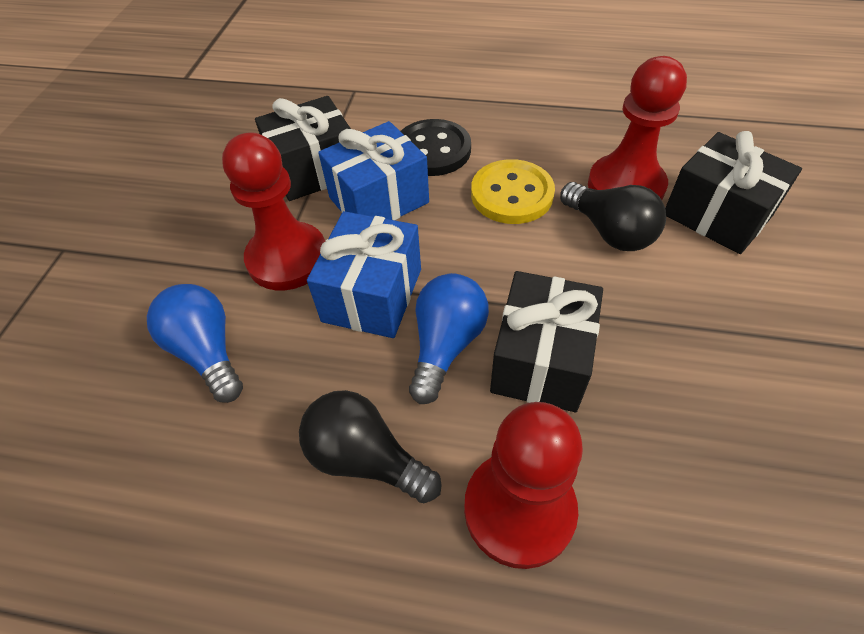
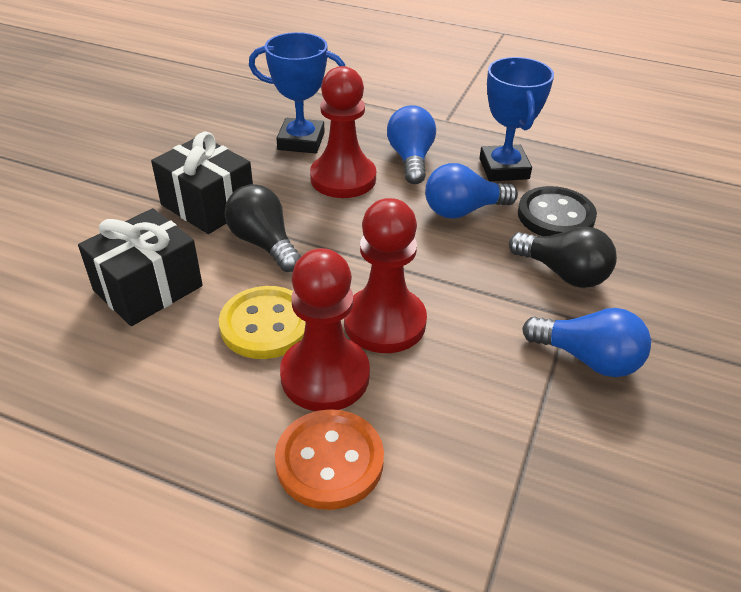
black gift: [255,96,351,201] [490,271,603,412] [665,131,802,254] = 3 -> [78,208,203,326] [151,132,253,234] = 2
blue gift: [307,211,421,338] [318,121,429,220] = 2 -> none = 0
blue light bulb: [147,284,243,403] [409,273,489,404] = 2 -> [387,105,436,184] [425,163,518,219] [522,308,651,377] = 3
blue trophy: none = 0 -> [249,32,345,153] [480,57,554,181] = 2
orange button: none = 0 -> [275,409,384,510] = 1

